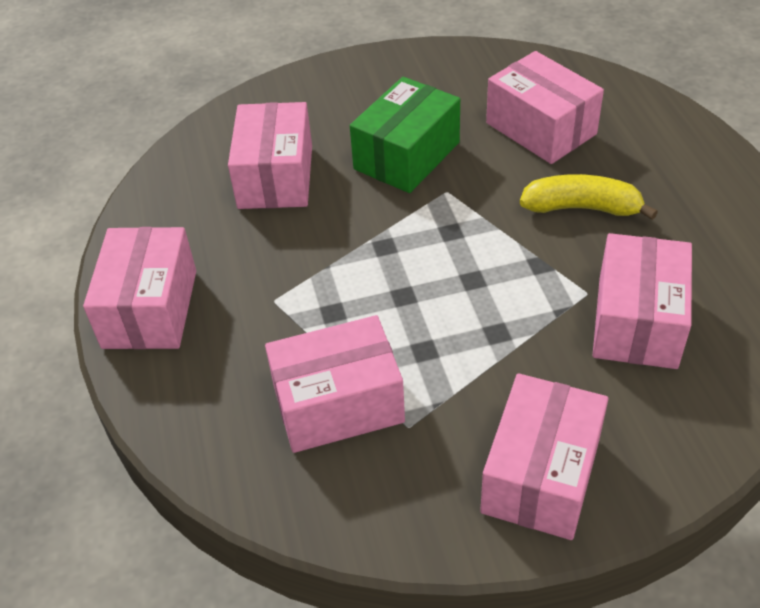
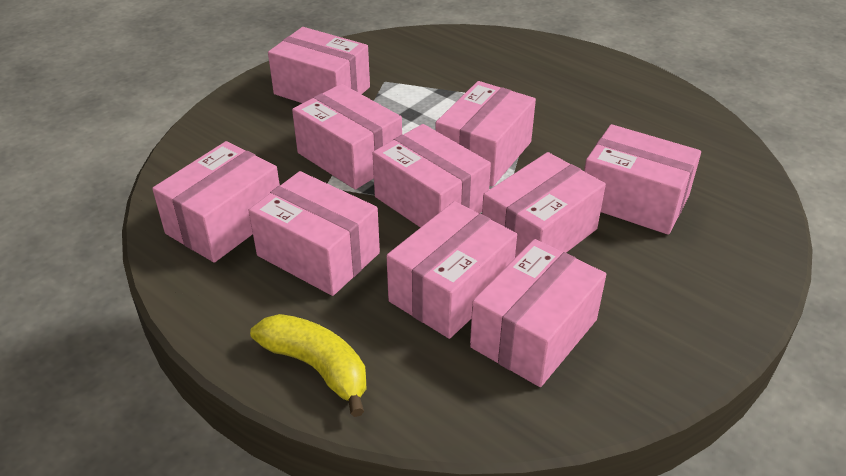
green box: [350,77,460,193] = 1 -> none = 0
pink box: [83,227,196,349] [228,102,312,209] [265,315,405,453] [480,373,608,540] [486,51,604,164] [592,233,692,369] = 6 -> [152,141,280,263] [248,171,380,296] [268,27,370,103] [292,84,402,189] [373,124,491,228] [386,201,517,339] [435,81,536,187] [470,239,606,387] [482,152,606,258] [584,124,701,235] = 10

